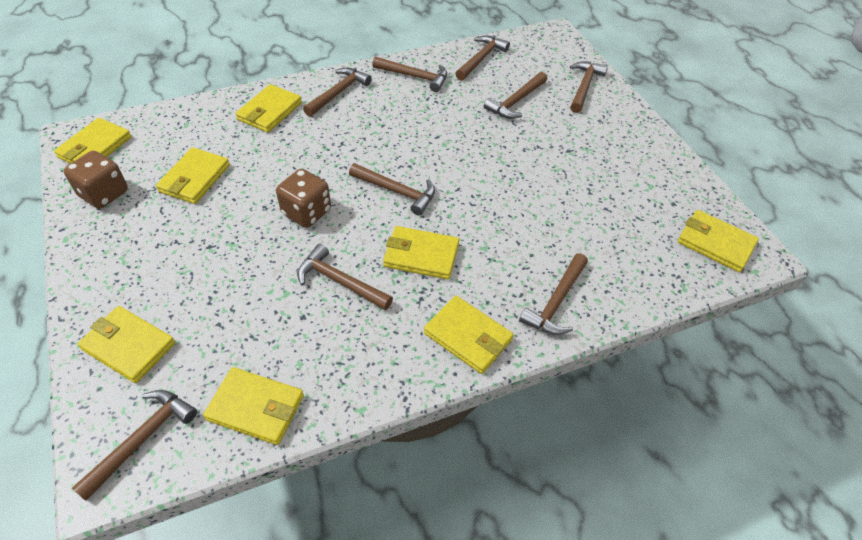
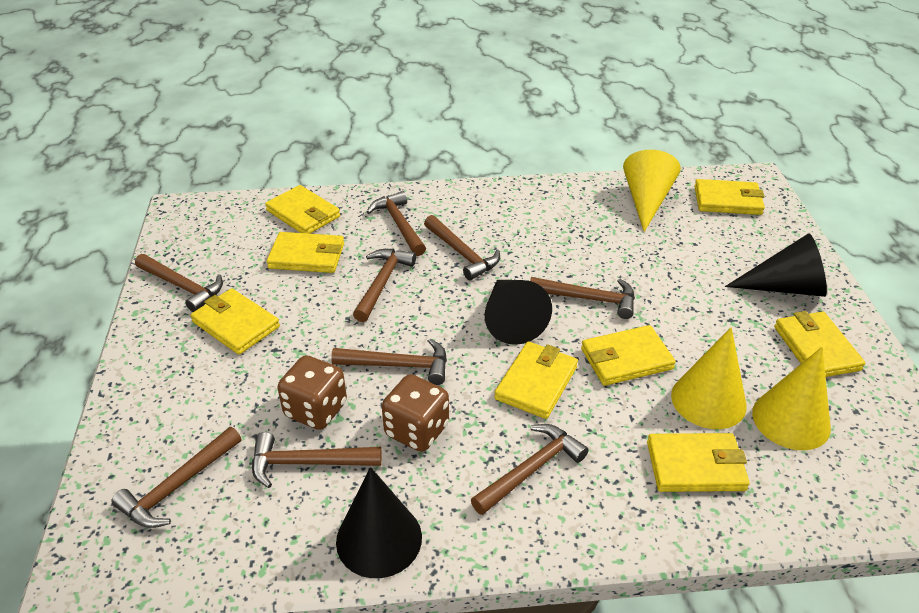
black cone: none = 0 -> [336,467,422,578] [485,280,552,345] [725,233,827,297] = 3
yellow cone: none = 0 -> [623,150,681,232] [671,327,747,429] [752,347,831,450] = 3

